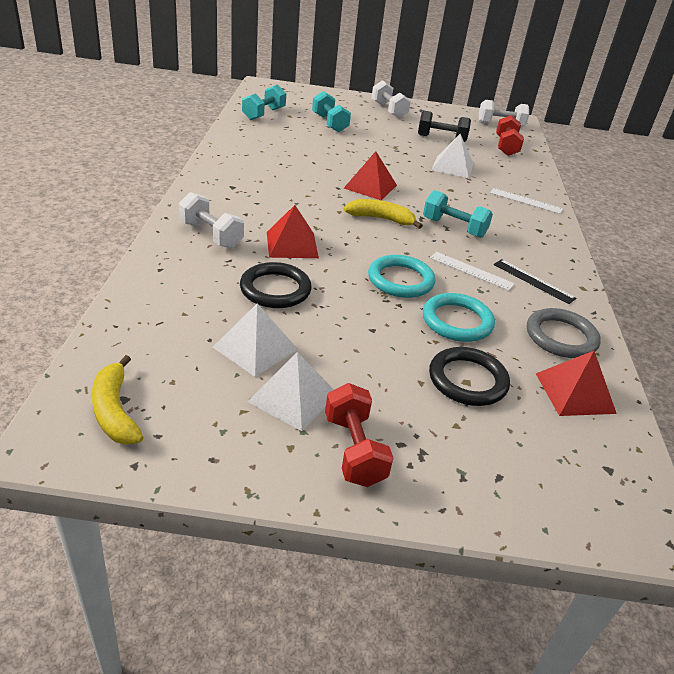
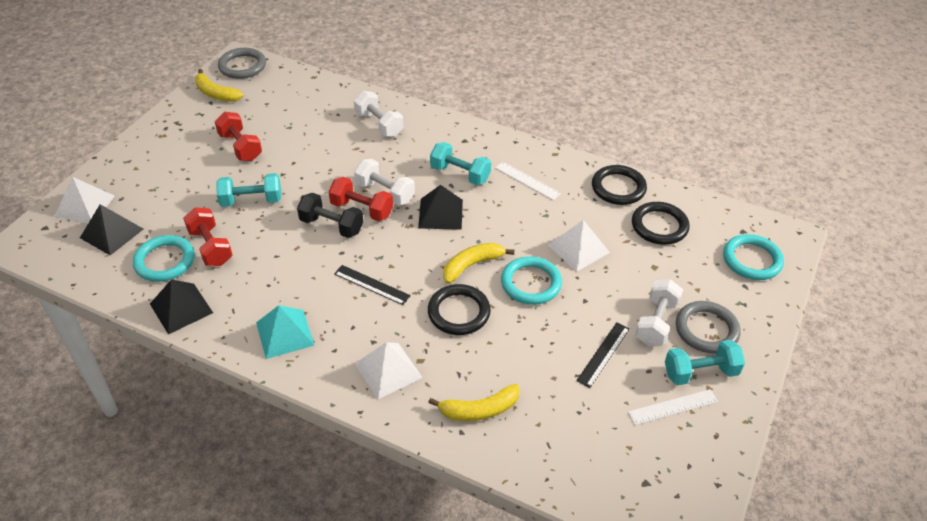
black pyramid: none = 0 -> [80,204,143,255] [150,279,213,334] [418,185,463,230] = 3
black ring: [240,262,312,308] [429,347,510,406] = 2 -> [428,284,491,335] [592,165,647,205] [632,202,690,245] = 3
black ruler: [494,259,576,304] = 1 -> [334,265,411,305] [576,322,630,388] = 2
grey ring: [527,308,601,358] = 1 -> [218,48,266,79] [676,301,741,353] = 2
red dumbbell: [325,383,393,487] [496,115,524,156] = 2 -> [183,207,233,266] [215,112,262,161] [328,177,393,221] = 3
red pyramid: [267,205,319,258] [344,151,397,200] [536,351,617,416] = 3 -> none = 0
turquoise pyramid: none = 0 -> [256,305,315,359] = 1
turquoise ring: [368,255,435,298] [423,293,495,342] = 2 -> [133,235,195,282] [501,256,562,305] [723,234,784,280] = 3
yellow banana: [92,355,143,445] [344,199,423,229] = 2 -> [195,69,243,102] [428,384,519,421] [443,243,515,283] = 3

